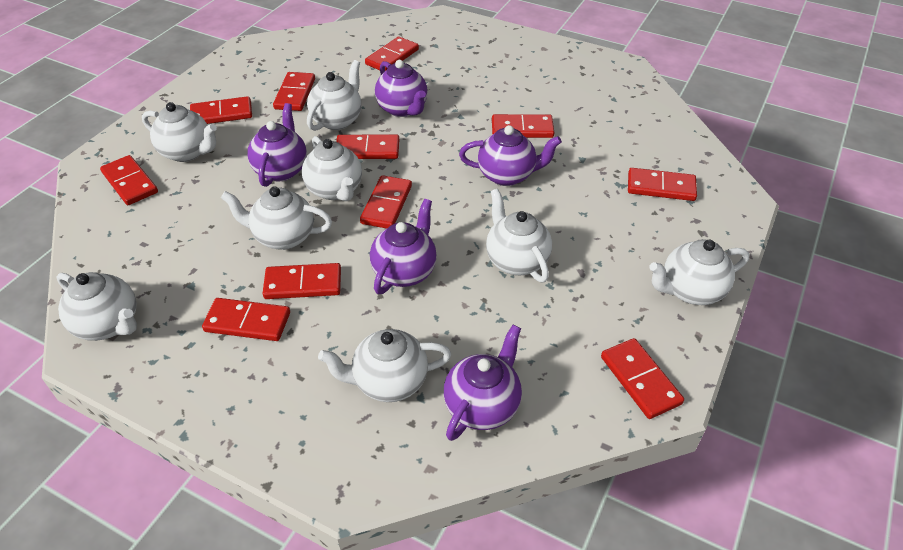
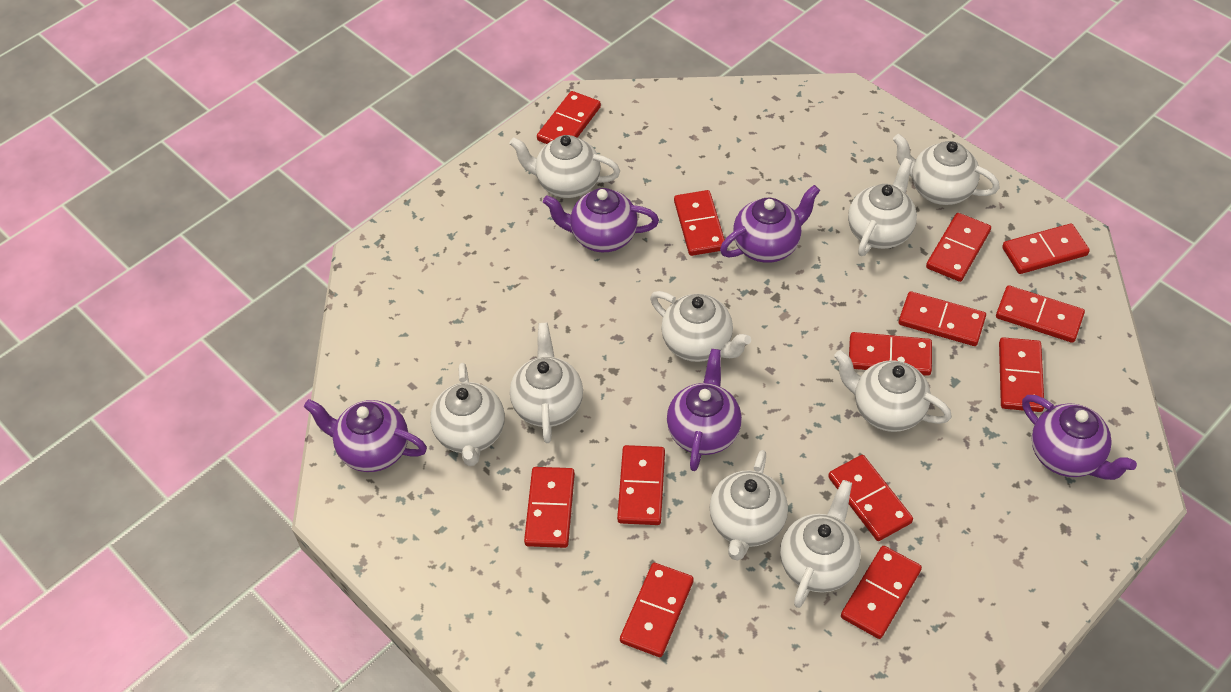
red domino: [100,155,158,205] [190,96,252,124] [202,298,290,341] [262,263,341,299] [273,72,315,111] [336,135,399,159] [360,175,412,229] [365,37,419,71] [492,114,554,138] [601,338,684,419] [628,168,697,201] = 11 -> [524,467,575,548] [537,91,601,144] [617,445,665,525] [620,563,694,657] [674,190,725,256] [828,455,913,541] [841,546,922,639] [849,332,932,376] [899,291,986,346] [926,213,991,282] [996,285,1085,343] [999,337,1044,412] [1002,224,1090,274] = 13
white teapot: [56,272,137,341] [142,102,217,162] [221,186,332,250] [302,136,362,201] [307,60,361,131] [318,329,452,402] [486,189,552,282] [650,239,749,305] = 8 -> [430,363,505,466] [509,135,620,198] [510,323,583,443] [650,291,751,362] [710,450,788,561] [780,480,861,608] [834,350,952,432] [848,158,917,256] [893,134,1000,205] = 9

